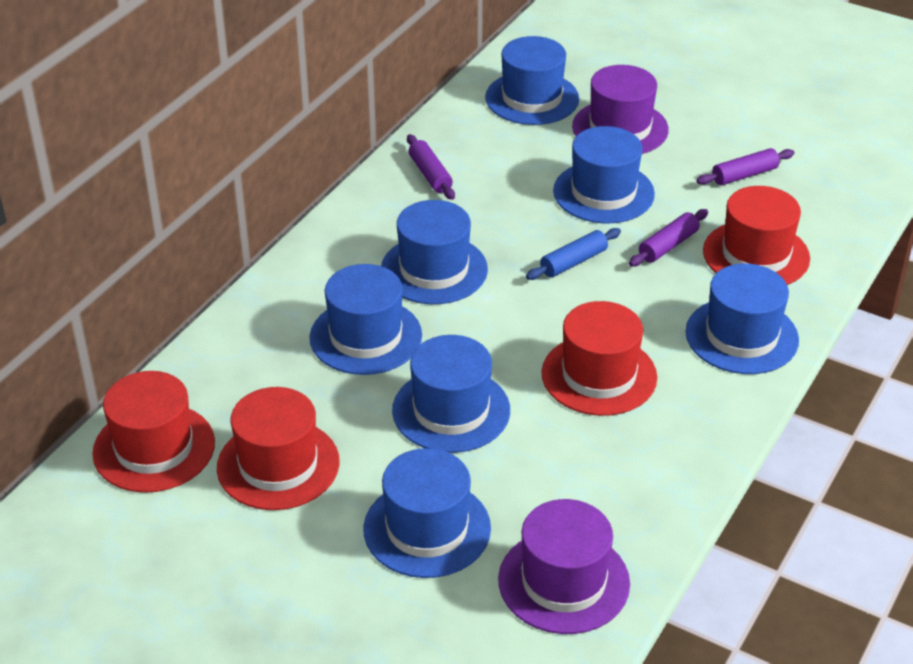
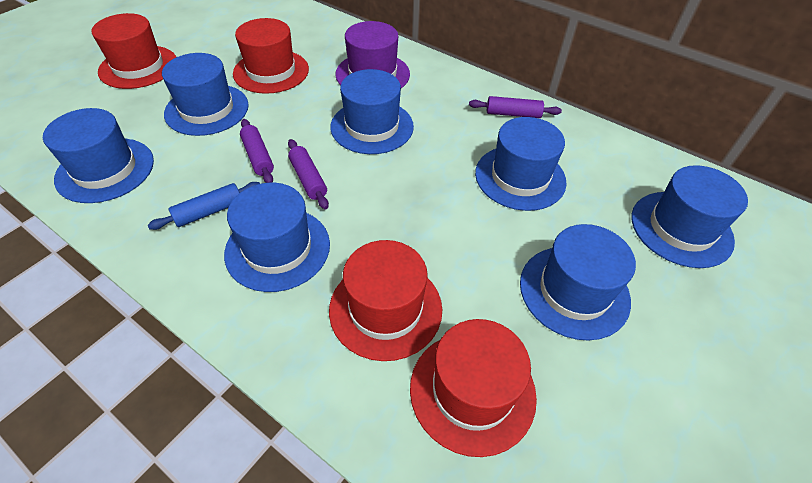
purple hat: [498,499,630,634] [572,65,669,154] = 2 -> [335,21,410,88] = 1

